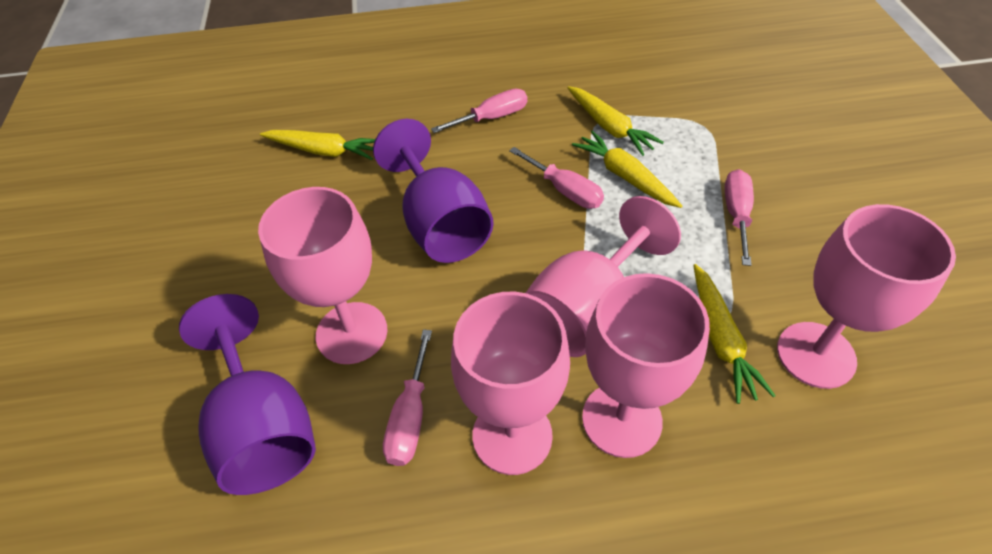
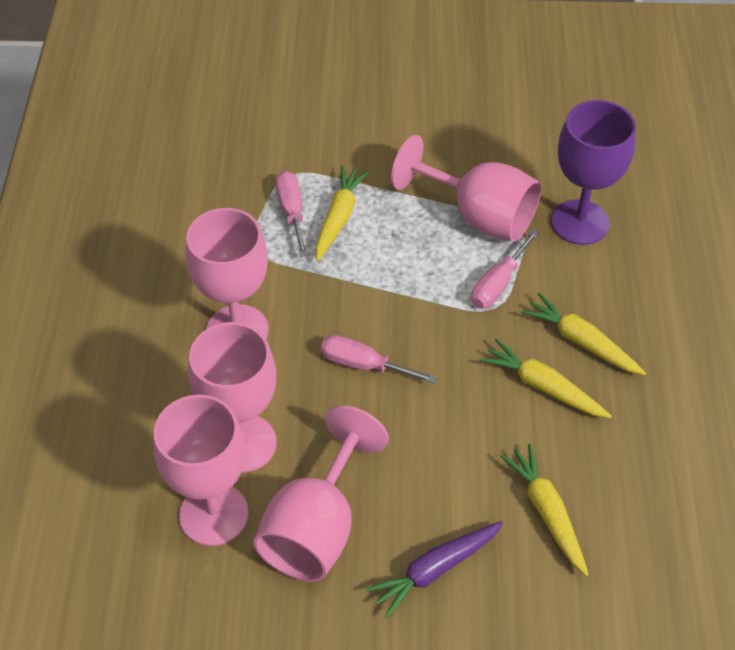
pink screwdriver: [383,329,432,466] [431,89,527,133] [509,147,604,209] [725,169,754,266] = 4 -> [276,171,308,257] [321,335,437,383] [471,230,539,308] = 3
purple carrot: none = 0 -> [366,521,503,618] = 1
purple goblet: [179,294,316,495] [373,119,494,263] = 2 -> [551,100,636,245] = 1

